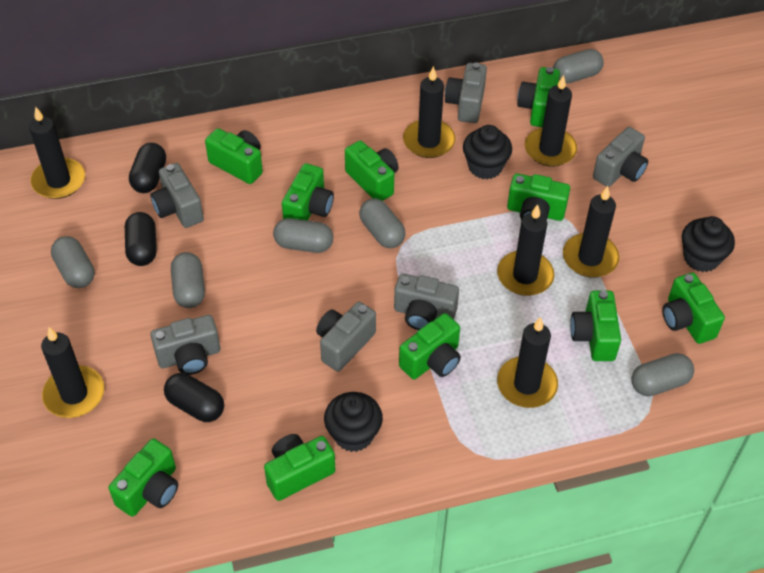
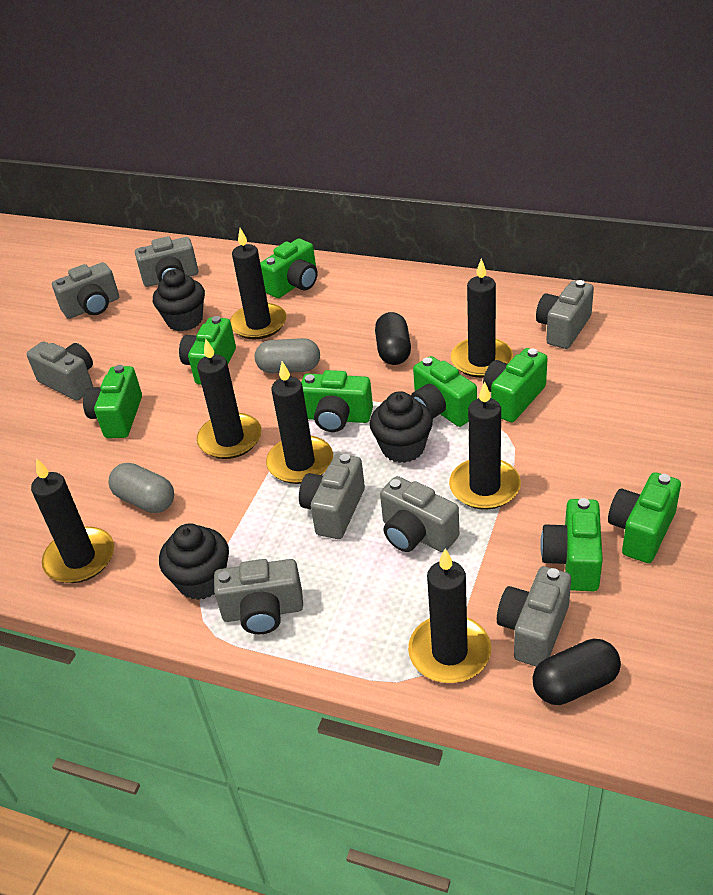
black capsule: [125,212,157,266] [129,143,166,193] [164,373,224,422] = 3 -> [375,312,411,365] [532,639,621,705] = 2
green camera: [108,438,178,517] [205,128,263,184] [264,434,335,501] [282,163,334,221] [345,140,399,201] [399,313,461,379] [507,173,570,221] [517,67,560,127] [570,290,621,361] [662,273,725,344] = 10 -> [83,365,142,438] [179,316,236,385] [260,238,318,298] [301,370,373,432] [411,356,477,427] [483,348,548,422] [540,498,603,591] [608,472,681,563] = 8
grey camera: [150,163,204,228] [150,315,220,375] [316,302,376,372] [394,273,459,330] [445,62,487,123] [593,127,648,187] = 6 -> [27,341,93,401] [52,262,119,319] [135,236,198,287] [214,559,303,634] [299,454,365,539] [380,476,459,552] [497,566,571,667] [536,280,594,349] = 8
grey capsule: [51,236,95,288] [171,252,205,308] [273,218,333,253] [359,198,406,248] [553,49,604,84] [631,353,694,396] = 6 -> [109,463,174,513] [255,338,320,373] = 2

